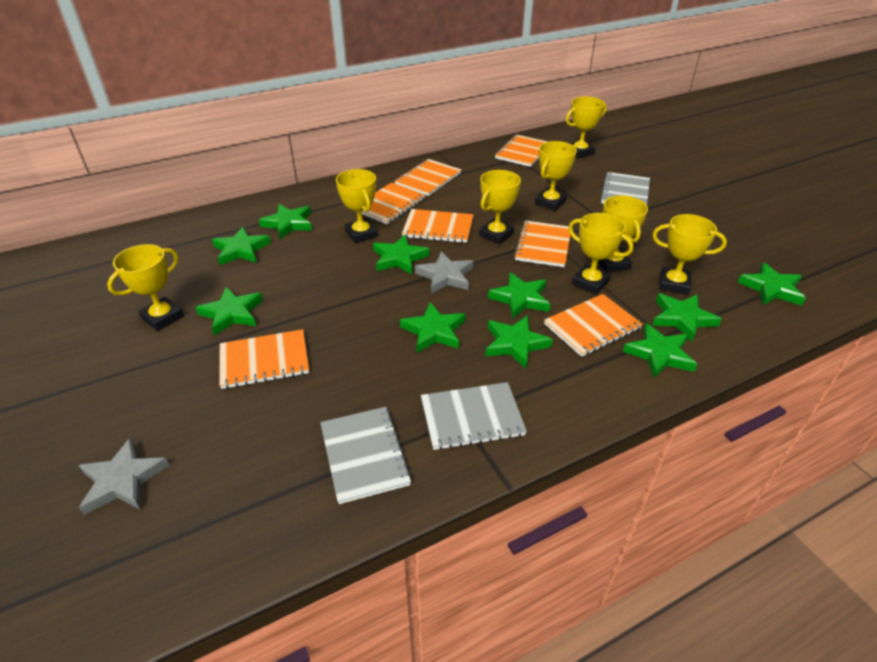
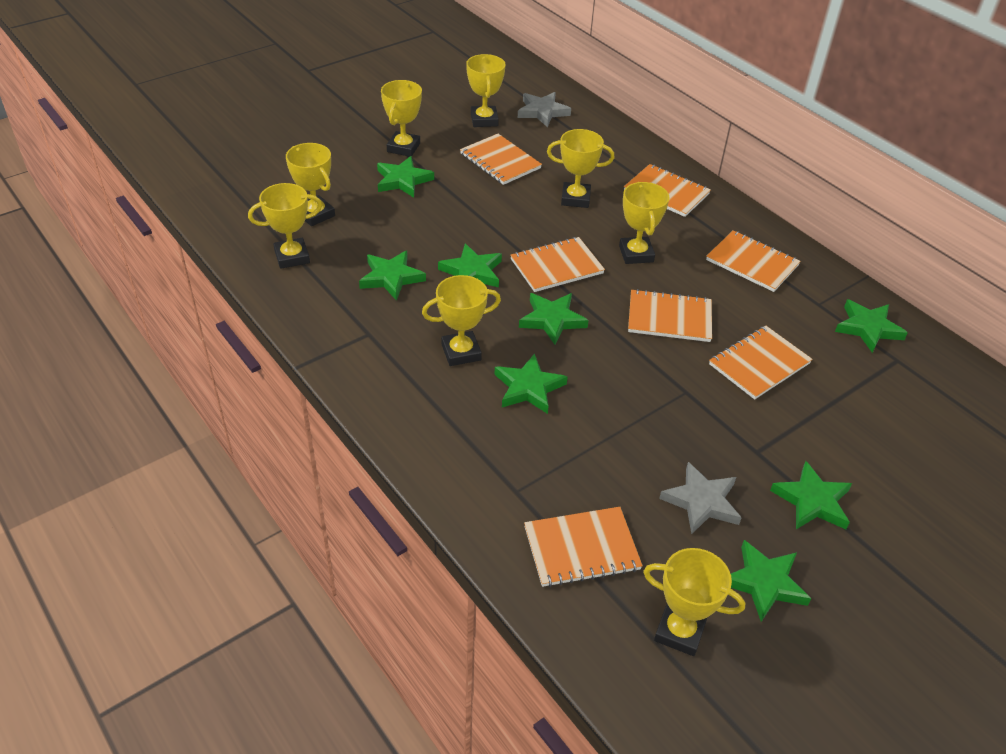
green star: [195,287,263,336] [212,227,271,265] [259,204,312,239] [373,235,429,274] [400,302,466,353] [485,315,553,369] [488,272,551,319] [623,323,697,378] [653,294,722,342] [737,262,806,306] = 10 -> [359,250,426,301] [377,156,434,198] [438,243,502,287] [494,353,568,414] [519,293,589,345] [731,540,811,622] [770,461,852,529] [835,299,908,353] = 8
grey notebook: [320,407,412,504] [421,382,527,450] [600,172,650,205] = 3 -> none = 0

